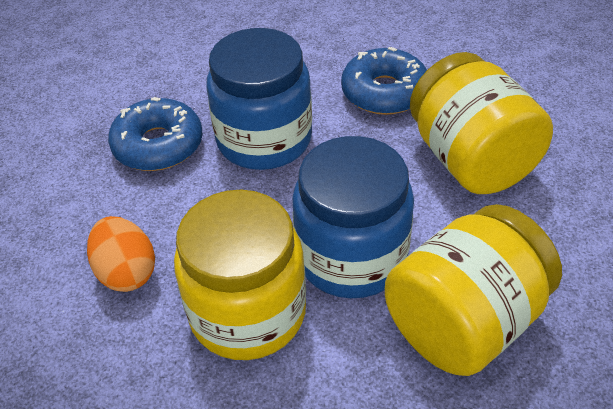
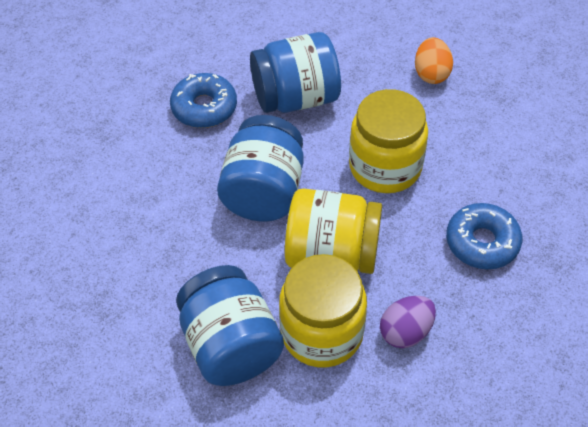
blue jar: [207,28,312,170] [292,136,414,298] = 2 -> [176,265,284,386] [217,115,304,222] [250,32,341,113] = 3
purple egg: none = 0 -> [380,296,436,348] = 1

